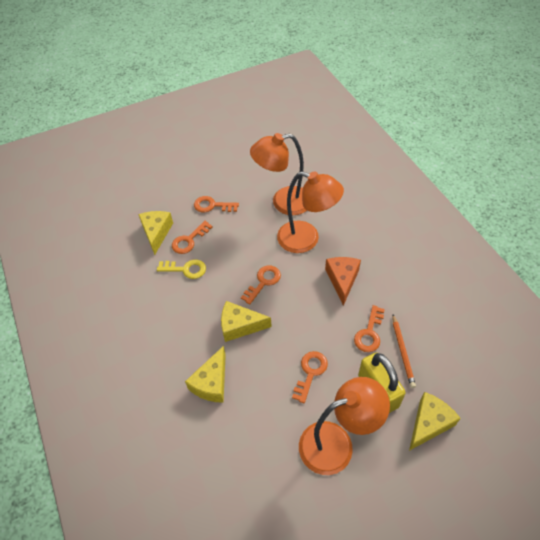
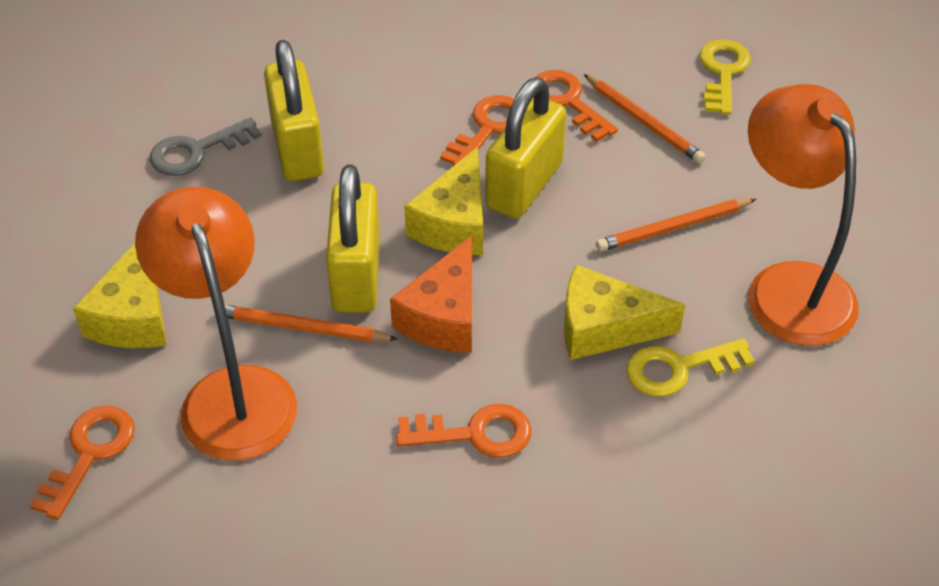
grey key: none = 0 -> [150,117,262,176] = 1
orange key: [172,221,213,254] [194,196,239,213] [241,266,281,305] [292,351,328,403] [354,305,385,352] = 5 -> [30,406,135,520] [396,404,531,458] [440,95,514,166] [534,70,618,142] = 4
orange lamp: [250,133,307,215] [277,171,344,253] [299,377,390,475] = 3 -> [135,187,298,461] [748,84,859,346] = 2
orange pencil: [392,314,416,388] = 1 -> [225,305,398,342] [584,74,706,163] [596,199,756,251] = 3
yellow cheese: [138,211,173,255] [185,346,226,403] [221,301,272,342] [409,392,461,451] = 4 -> [73,243,167,348] [404,147,483,255] [564,265,685,360] = 3
yellow key: [157,260,206,279] = 1 -> [626,338,755,397] [700,39,751,115] = 2
yellow padlock: [358,352,406,413] = 1 -> [264,40,324,181] [326,164,380,312] [485,77,566,219] = 3

